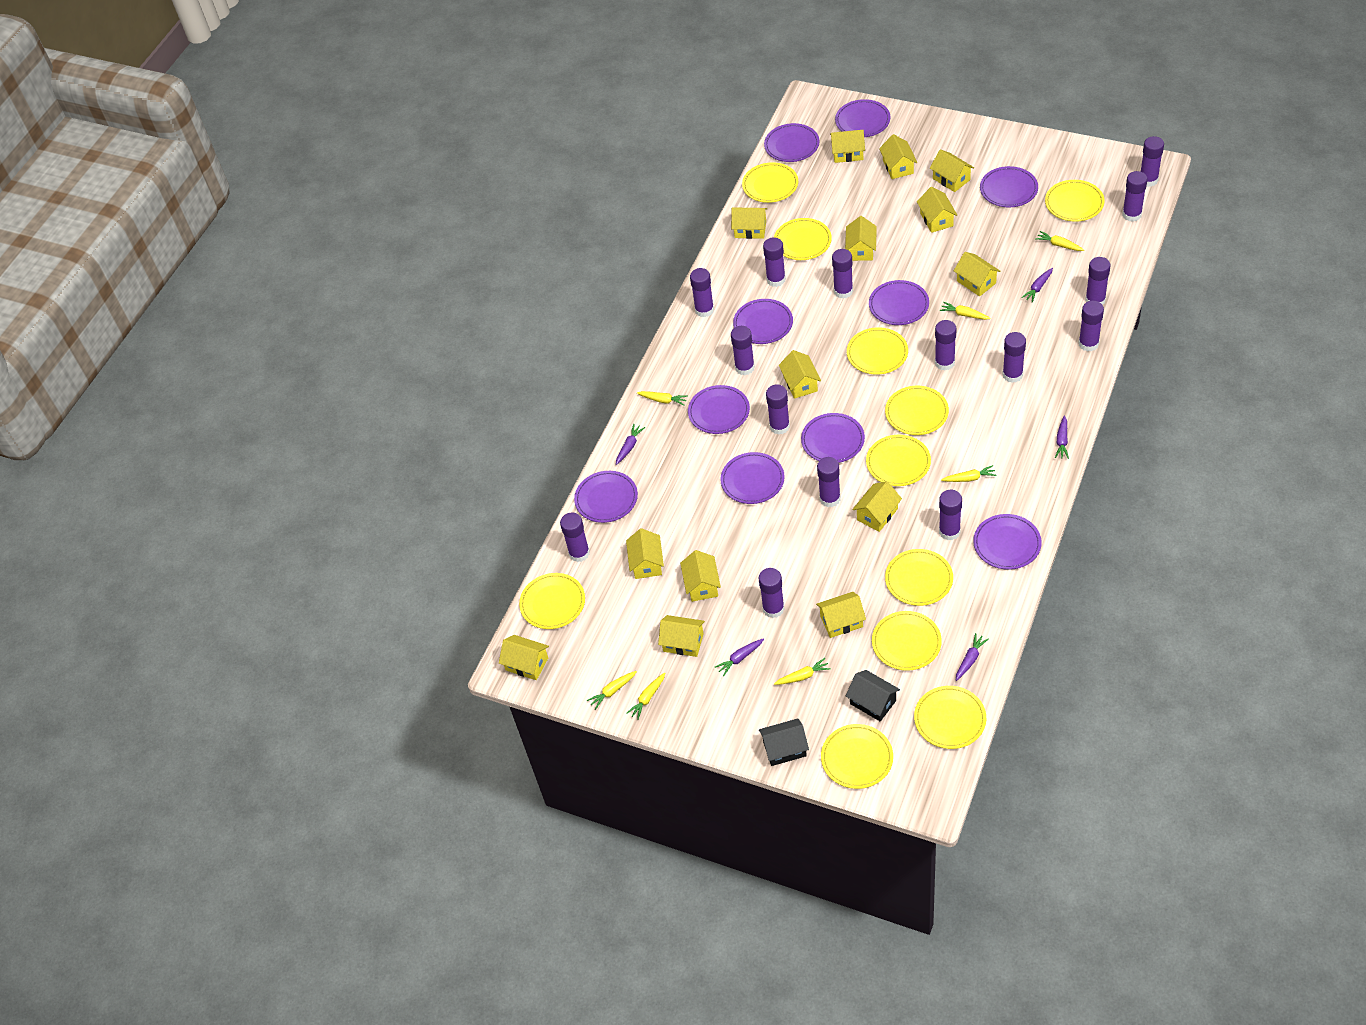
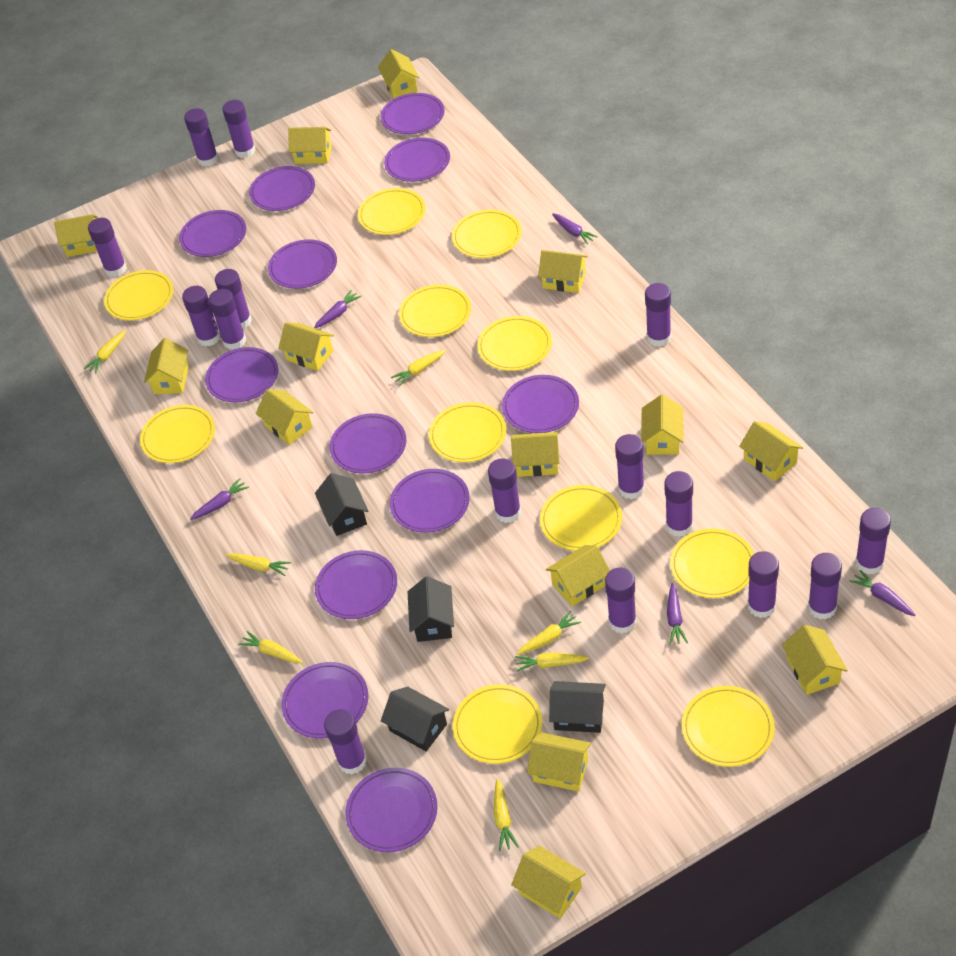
black house: [759,719,809,766] [846,670,900,722] = 2 -> [315,473,368,536] [381,687,449,751] [408,576,454,642] [549,681,606,733] = 4
purple plate: [574,471,638,523] [688,385,750,434] [720,452,785,504] [733,299,793,344] [764,123,820,162] [801,413,865,463] [835,99,890,137] [869,280,929,325] [973,514,1042,570] [980,166,1038,207] = 10 -> [179,210,246,257] [205,347,278,402] [249,166,315,211] [268,239,337,289] [282,662,368,739] [315,550,397,619] [330,413,406,473] [345,768,438,852] [381,93,445,134] [384,138,450,182] [390,469,470,533] [502,375,579,433] = 12

